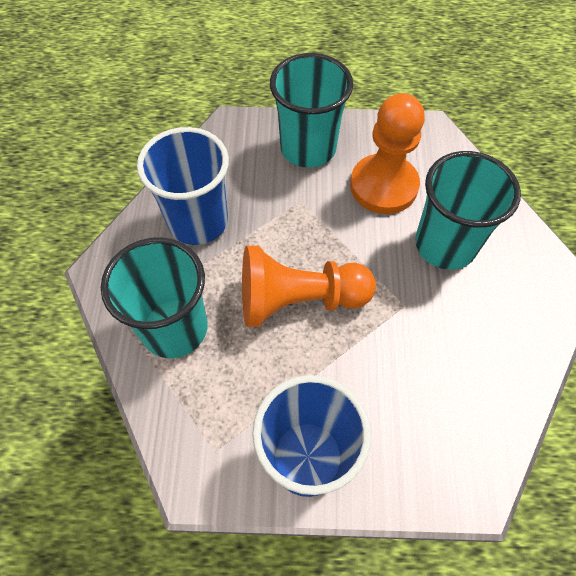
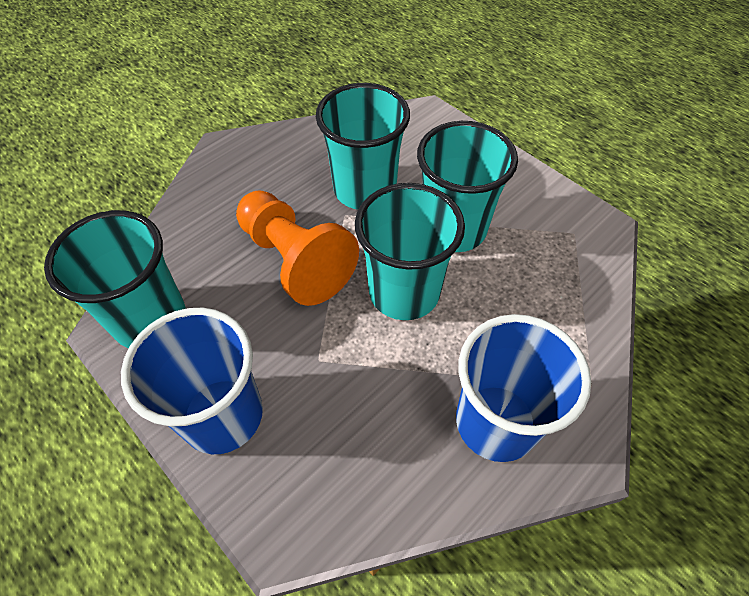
orange pawn: [242,246,376,327] [350,93,425,214] = 2 -> [236,190,359,306] = 1
turquoise cup: [101,237,208,358] [270,53,353,168] [415,151,521,270] = 3 -> [44,210,186,348] [316,83,410,210] [355,183,465,320] [417,121,518,252] = 4

